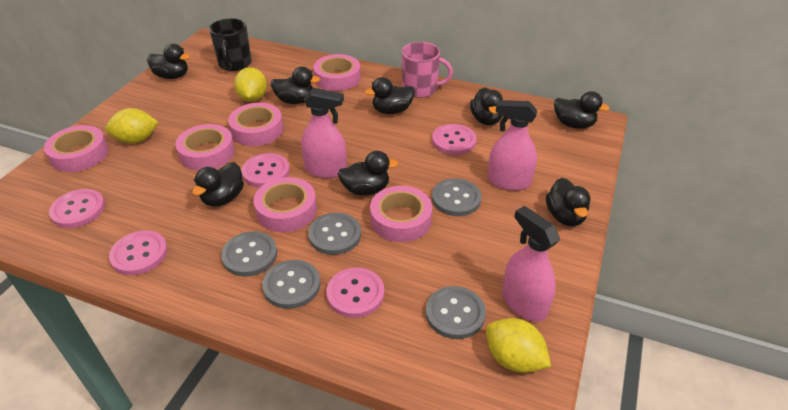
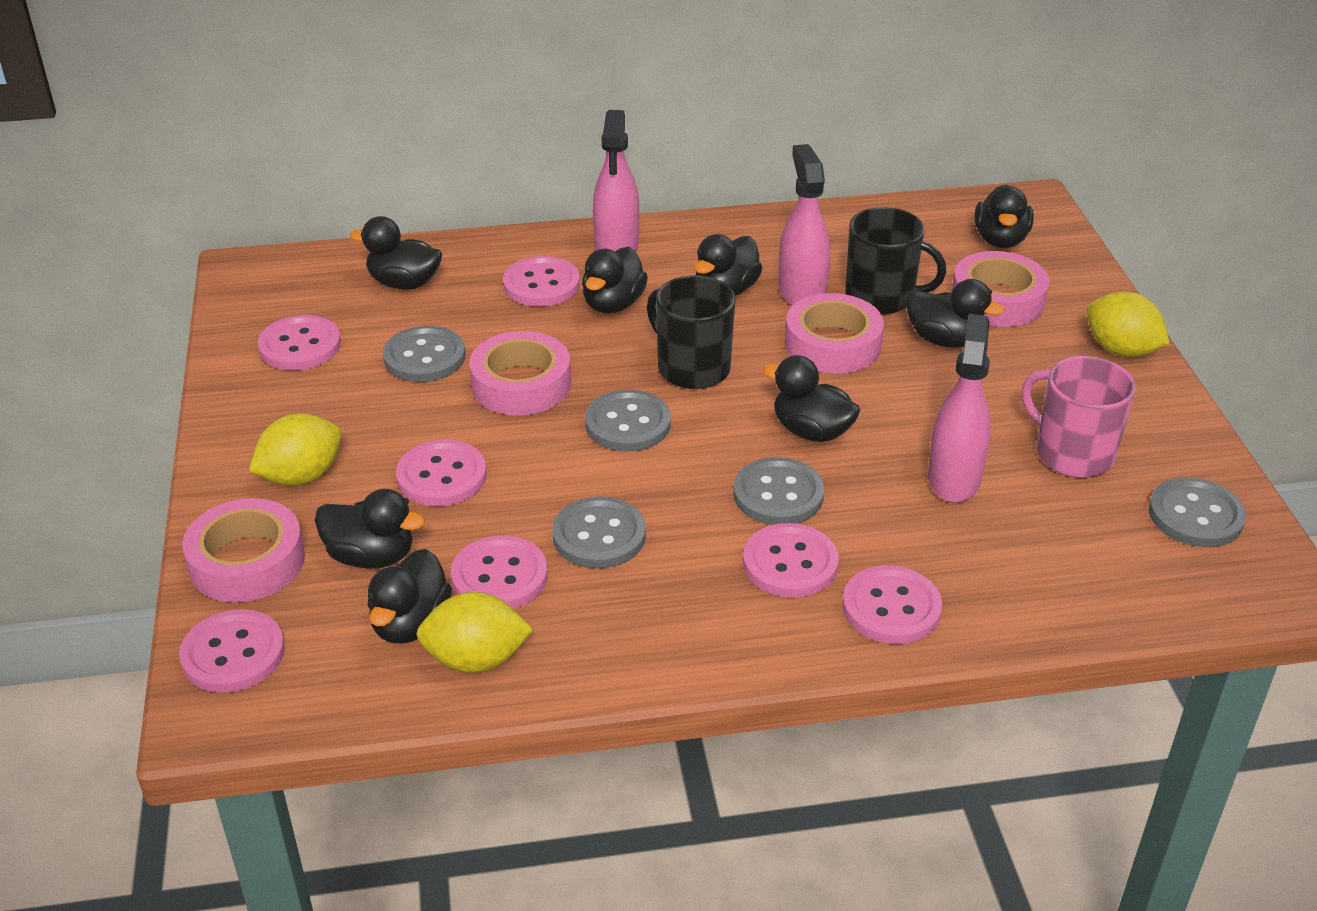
black mug: [209,18,252,71] = 1 -> [647,275,735,389] [845,207,946,314] = 2
pink button: [49,189,105,228] [109,230,168,275] [242,153,290,188] [326,268,384,318] [432,124,477,155] = 5 -> [179,609,285,693] [258,315,341,371] [396,440,487,506] [451,535,548,609] [503,256,580,307] [743,523,839,598] [842,565,942,644] = 7
pink tape: [44,125,109,172] [175,124,235,171] [228,103,283,146] [254,177,317,232] [313,54,361,91] [370,186,432,242] = 6 -> [182,498,305,602] [469,331,571,416] [785,293,884,374] [951,251,1050,327] = 4

